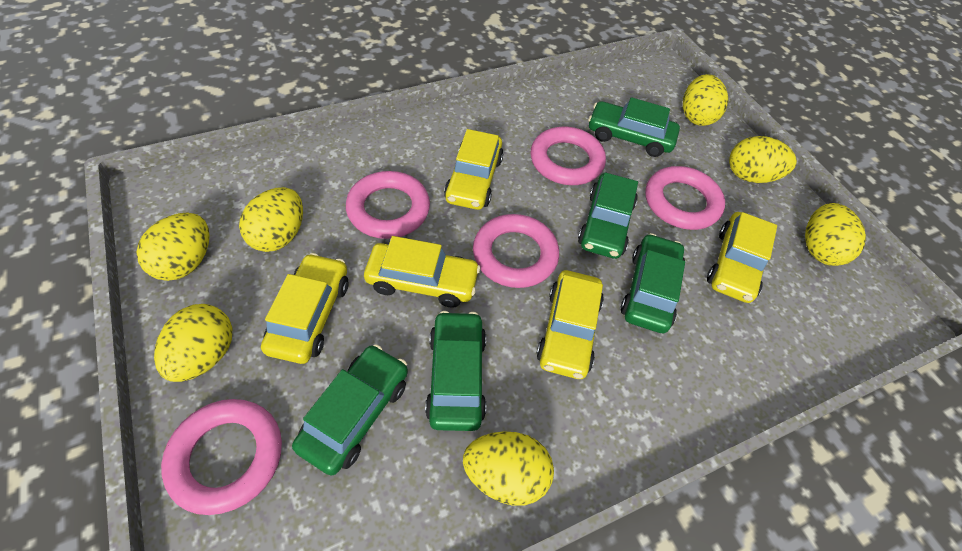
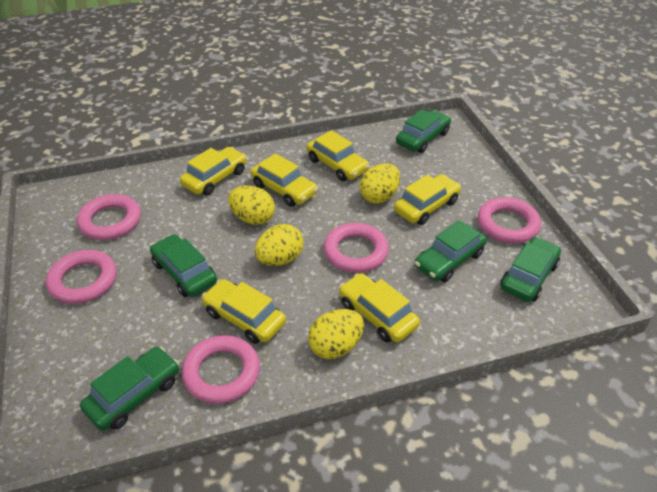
yellow car: [261,253,348,364] [364,236,480,308] [444,129,504,210] [536,270,604,379] [707,212,777,303] = 5 -> [180,147,247,196] [202,279,286,344] [251,153,318,207] [306,130,370,181] [339,273,420,343] [394,174,461,225] = 6
yellow egg: [136,213,210,281] [154,304,232,382] [239,187,303,252] [463,431,554,506] [683,74,728,126] [729,136,797,183] [805,203,866,266] = 7 -> [228,186,275,225] [255,224,304,266] [308,309,364,359] [360,164,400,204] = 4

